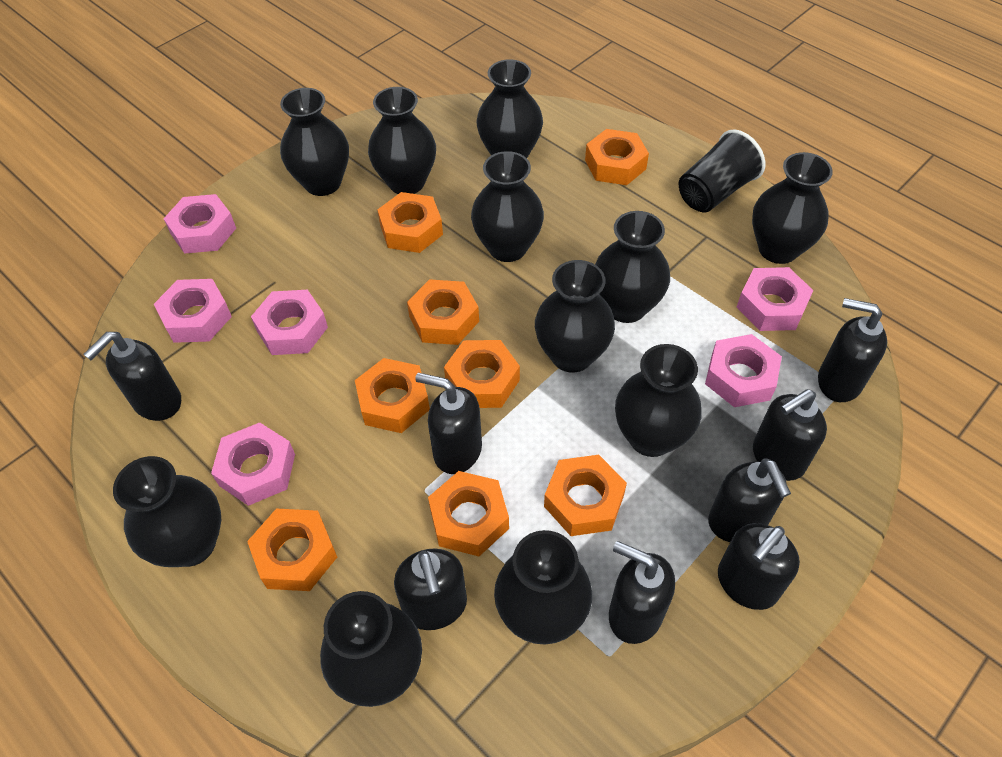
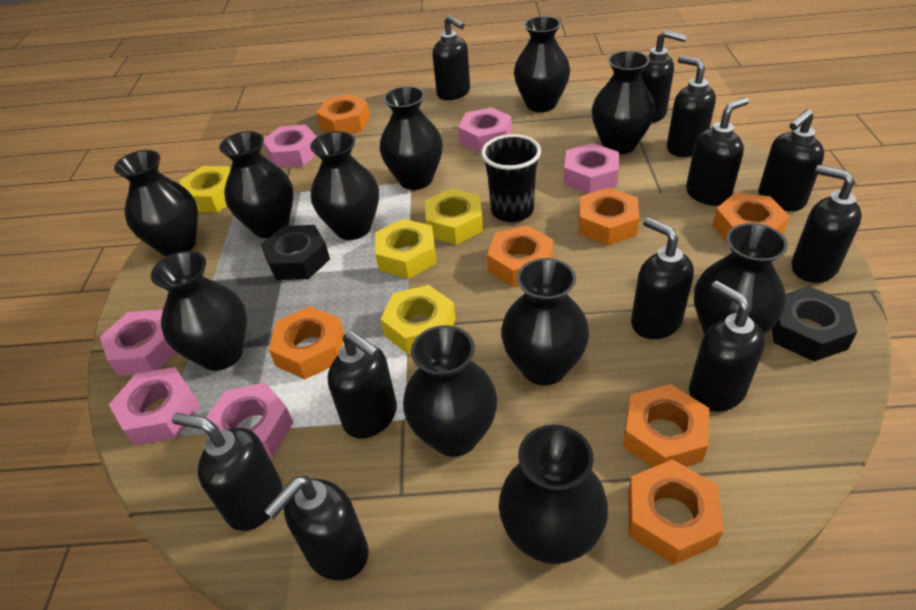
black nut: none = 0 -> [261,225,330,280] [772,286,857,362] = 2
black soap dispenser: [83,332,181,421] [394,548,467,630] [415,373,482,474] [609,541,675,644] [708,458,791,542] [718,523,800,610] [753,389,827,481] [818,298,887,402] = 8 -> [172,413,282,531] [264,476,369,581] [328,331,397,439] [432,15,470,100] [631,217,694,339] [641,30,687,123] [667,56,716,157] [686,97,749,206] [689,281,765,412] [758,109,824,211] [791,165,862,283] = 11
orange nut: [247,508,337,591] [355,358,430,433] [377,192,443,253] [407,279,479,345] [428,471,509,556] [444,340,520,408] [544,455,627,536] [585,129,649,185] = 8 -> [269,306,344,379] [316,94,370,134] [487,225,554,287] [579,187,639,245] [623,384,709,468] [628,459,724,565] [712,193,790,244] = 7
yellow nut: none = 0 -> [179,166,231,212] [375,219,436,279] [381,285,456,355] [425,188,483,245] = 4

